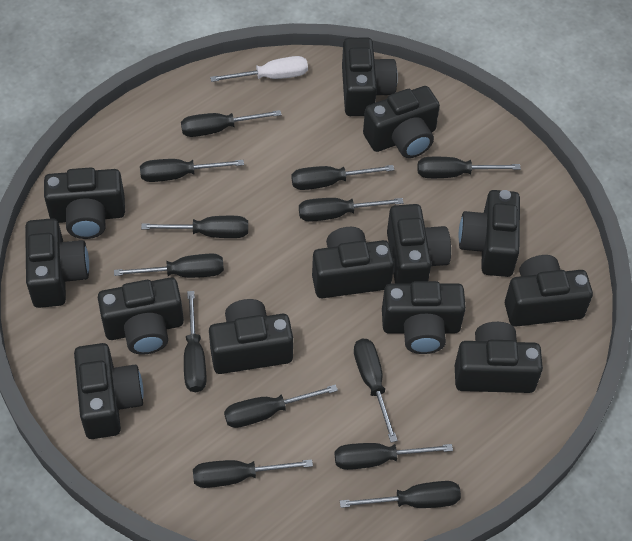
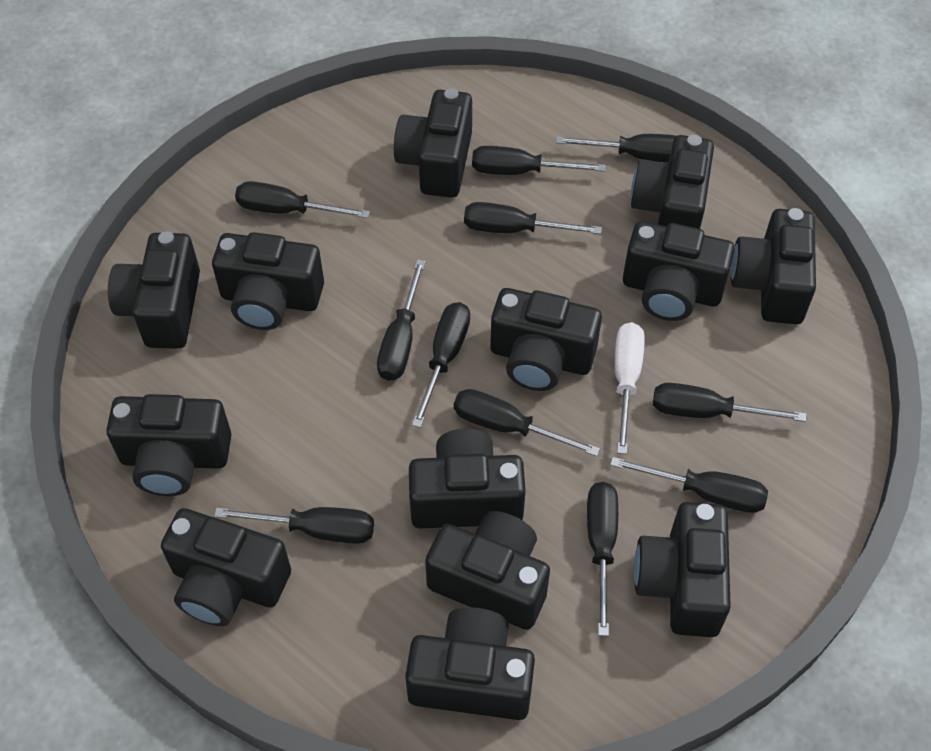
black screwdriver: [114,254,224,278] [140,159,244,182] [141,216,248,238] [181,110,282,137] [184,291,206,392] [193,459,313,488] [224,384,338,428] [291,165,394,190] [299,198,404,222] [335,443,453,470] [340,481,461,508] [354,339,398,443] [418,157,521,178] = 13 -> [214,507,374,544] [235,181,370,218] [377,259,426,381] [412,302,470,428] [454,389,600,456] [464,202,602,234] [472,146,606,175] [556,134,676,163] [587,482,618,636] [610,457,768,513] [653,383,806,422] = 11

